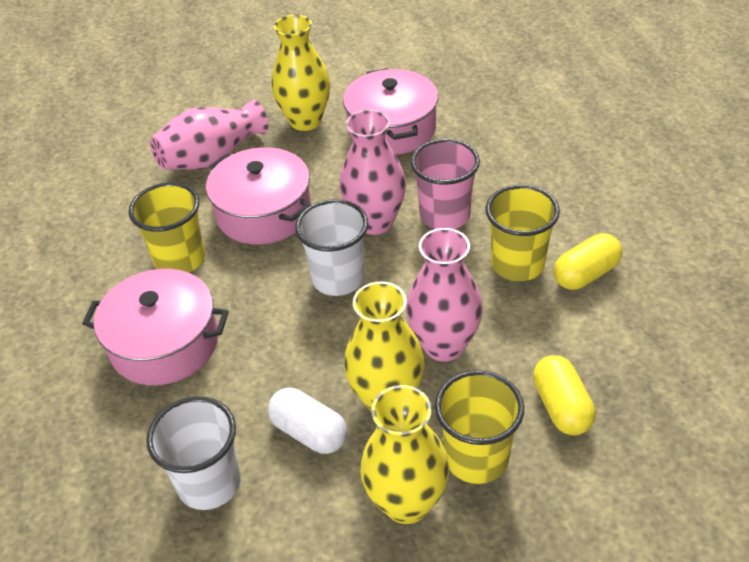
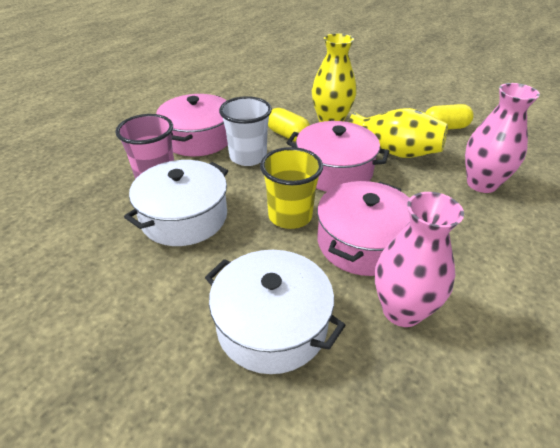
pink vase: [150,99,268,170] [339,109,406,235] [406,228,483,362] = 3 -> [375,192,464,327] [465,83,540,193] = 2
white capsule: [268,388,347,454] = 1 -> none = 0
white cup: [146,396,241,510] [295,199,369,296] = 2 -> [219,96,272,166] = 1
white pot: none = 0 -> [124,160,228,246] [205,250,346,374] = 2
yellow cup: [129,182,205,273] [435,370,524,484] [486,185,560,281] = 3 -> [260,147,323,229] = 1
yellow vase: [272,15,330,131] [344,281,425,411] [360,385,449,524] = 3 -> [312,33,356,122] [349,108,448,158] = 2

